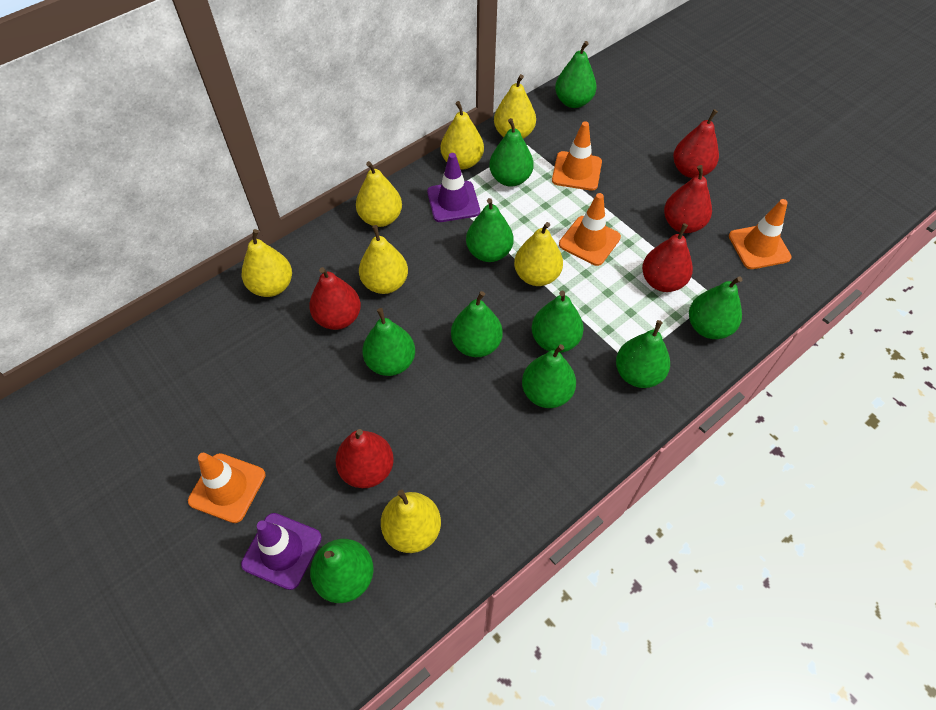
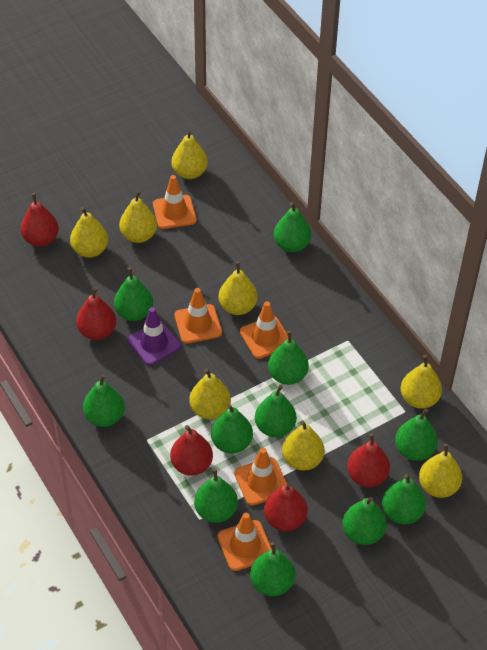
green pear: [310,539,374,603] [362,308,415,376] [451,291,503,357] [466,198,513,262] [489,118,534,187] [522,344,576,408] [532,291,584,353] [555,41,597,108] [616,320,670,388] [689,276,742,339] = 10 -> [83,374,125,427] [114,268,153,321] [194,469,238,523] [211,404,253,454] [250,542,295,596] [255,385,296,437] [268,331,309,385] [274,202,311,252] [342,497,387,545] [382,474,426,524] [395,408,438,461] = 11
orange traffic cone: [188,453,266,523] [552,121,602,191] [559,193,621,266] [729,199,792,269] = 4 -> [153,175,197,229] [175,288,222,344] [217,513,272,571] [234,447,287,506] [240,301,288,359] = 5
purple traffic cone: [241,513,322,590] [427,153,480,222] = 2 -> [127,307,181,365] = 1
yellow pear: [242,229,292,297] [356,161,402,227] [359,225,408,294] [381,490,441,553] [441,101,484,169] [494,74,536,139] [514,222,563,286] = 7 -> [70,207,108,258] [119,190,157,243] [171,130,208,179] [189,369,231,419] [218,262,258,315] [282,421,324,471] [401,355,442,409] [419,444,462,498] = 8

